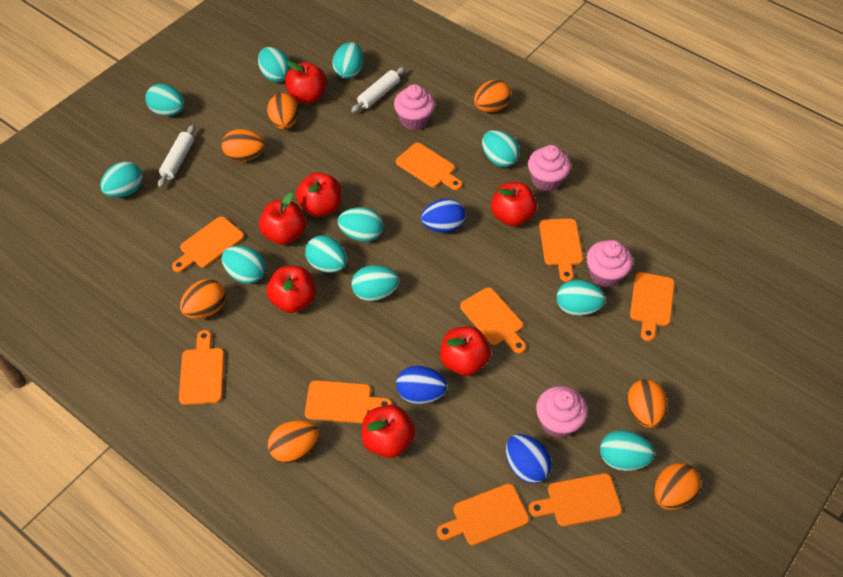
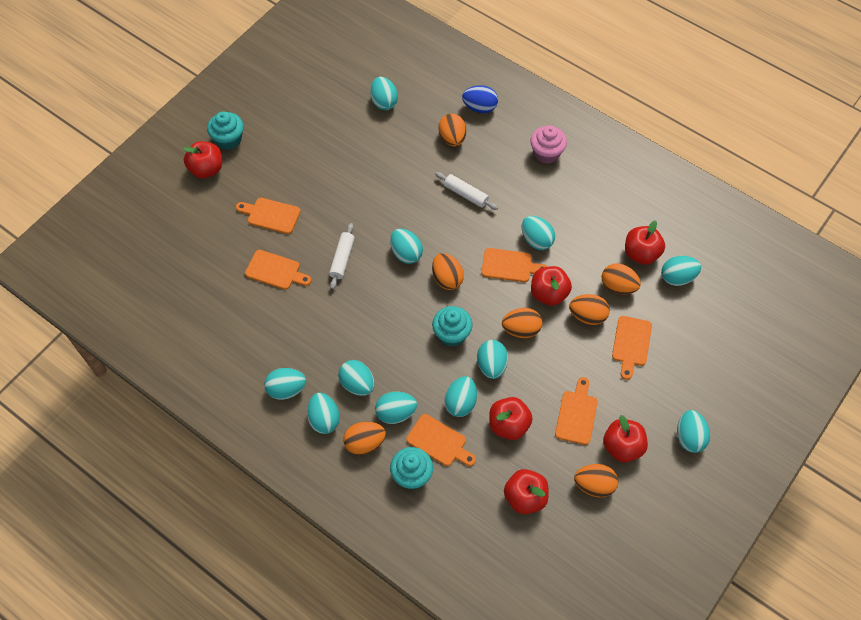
blue egg: [396,366,447,404] [421,198,466,233] [506,434,552,484] = 3 -> [462,85,498,113] = 1
orange cutting board: [172,216,244,273] [179,330,224,405] [305,380,392,423] [396,143,462,190] [437,484,529,545] [460,287,526,354] [528,473,622,527] [539,219,583,282] [630,272,675,341] = 9 -> [236,198,301,234] [245,250,312,290] [407,414,476,466] [481,248,547,282] [555,377,598,445] [612,316,652,380] = 6
pink cupcake: [394,84,435,130] [528,145,571,192] [536,386,588,438] [586,240,633,288] = 4 -> [530,125,567,164] = 1
red apple: [259,192,306,245] [267,266,316,313] [285,61,327,103] [296,172,341,217] [362,405,415,458] [440,326,491,376] [491,182,537,226] = 7 -> [183,141,222,178] [489,397,533,440] [504,469,549,514] [531,266,572,306] [603,415,648,462] [625,221,665,265] = 6
turquoise cupcake: none = 0 -> [207,112,244,150] [390,447,433,490] [432,306,473,347] = 3

